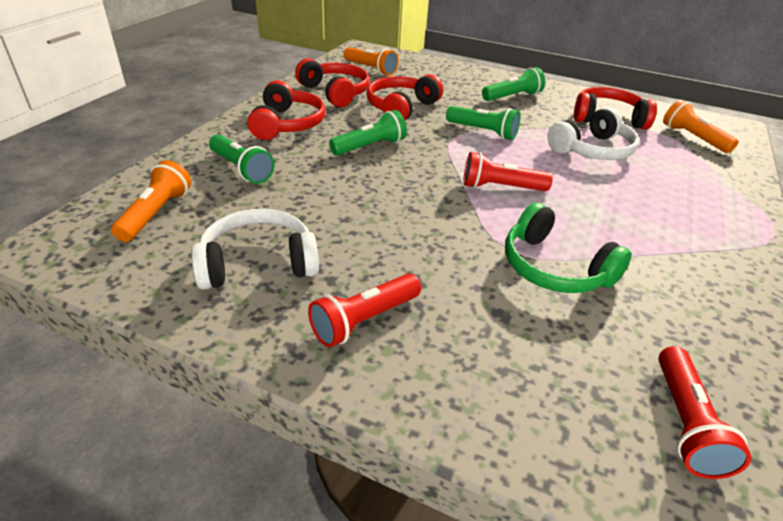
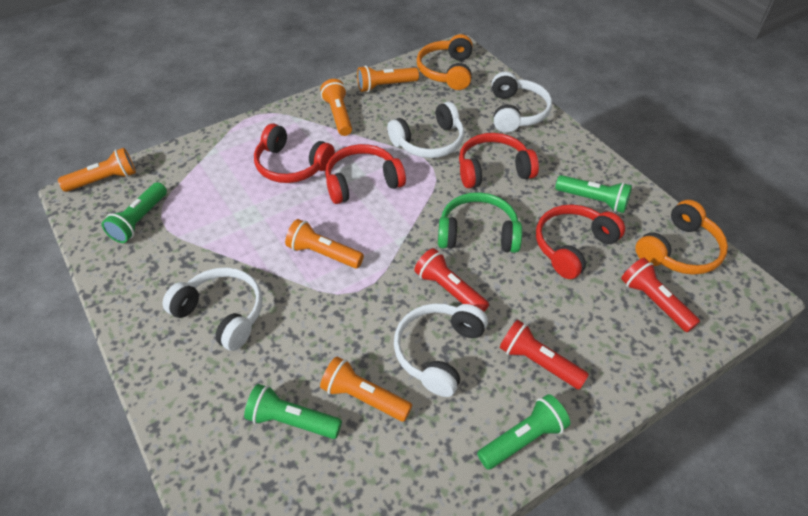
orange flashlight: [111,160,191,242] [344,47,398,76] [663,100,739,153] = 3 -> [58,148,136,192] [285,219,364,268] [320,79,352,136] [320,356,412,422] [357,66,419,92] = 5
orange headphones: none = 0 -> [417,34,473,90] [635,200,728,275] = 2
white headphones: [191,209,319,290] [547,107,639,160] = 2 -> [163,267,263,351] [387,102,465,158] [394,303,488,397] [492,72,552,133] = 4

